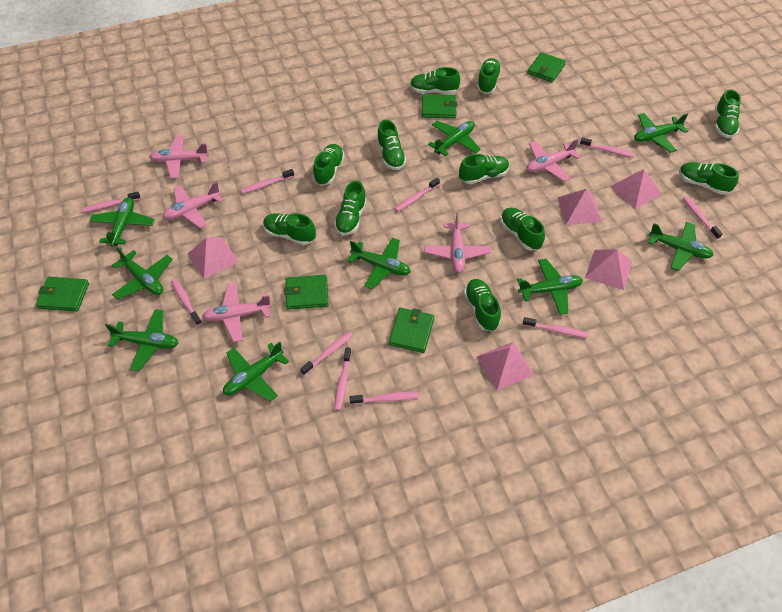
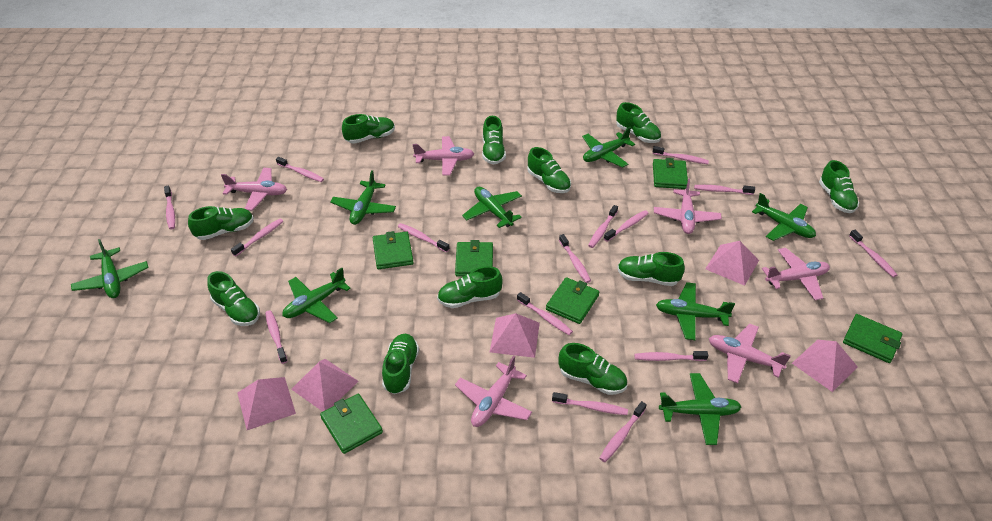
green plane: [90,197,155,247] [105,309,179,371] [112,247,173,300] [223,342,289,402] [347,238,411,289] [428,121,481,156] [517,259,583,315] [634,113,688,153] [648,222,714,271] = 9 -> [71,239,149,298] [282,268,351,323] [330,170,396,225] [462,187,522,228] [582,127,635,168] [656,282,735,340] [659,373,742,445] [752,193,816,241] = 8
green wallet: [36,277,89,312] [284,275,328,310] [389,308,434,353] [422,94,457,118] [527,52,566,82] = 5 -> [320,394,383,454] [373,231,414,269] [455,240,493,277] [546,277,599,324] [653,158,688,189] [843,314,903,363] = 6
pink plane: [149,135,209,179] [163,182,223,228] [202,283,272,342] [424,212,491,273] [527,139,581,182] = 5 -> [221,168,287,211] [413,136,474,176] [455,355,532,427] [654,178,722,234] [709,323,791,383] [762,248,830,300] = 6
pink toothbrush: [82,191,141,213] [171,279,202,326] [240,169,294,194] [300,331,353,376] [334,347,351,411] [350,392,419,405] [395,178,440,212] [523,317,588,338] [580,138,634,158] [683,196,723,239] = 10 -> [164,186,175,230] [231,219,283,257] [265,310,287,364] [276,157,324,182] [398,223,449,252] [517,292,573,335] [552,392,628,415] [559,234,591,283] [588,205,618,248] [599,401,647,462] [604,210,649,242] [634,351,708,361] [653,146,709,164] [694,185,755,195] [849,230,897,277] = 15

